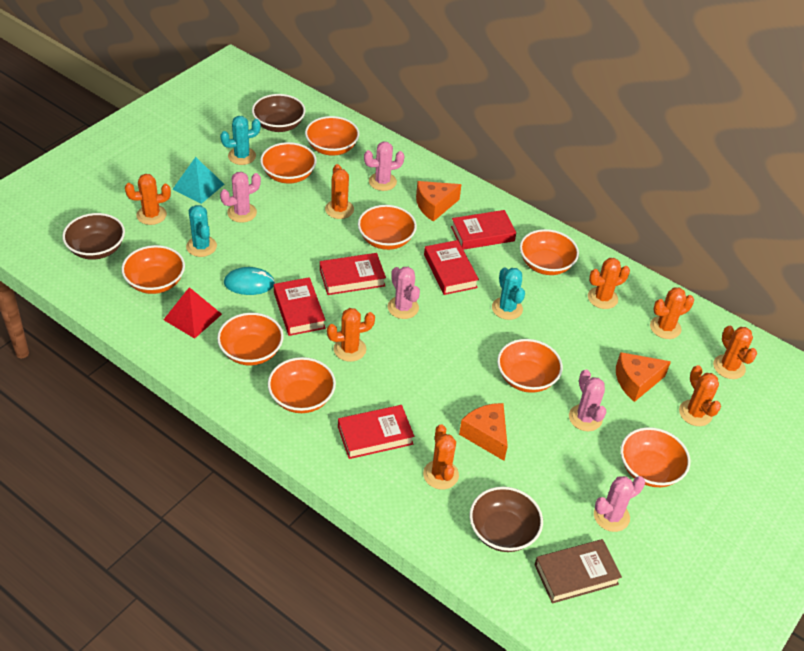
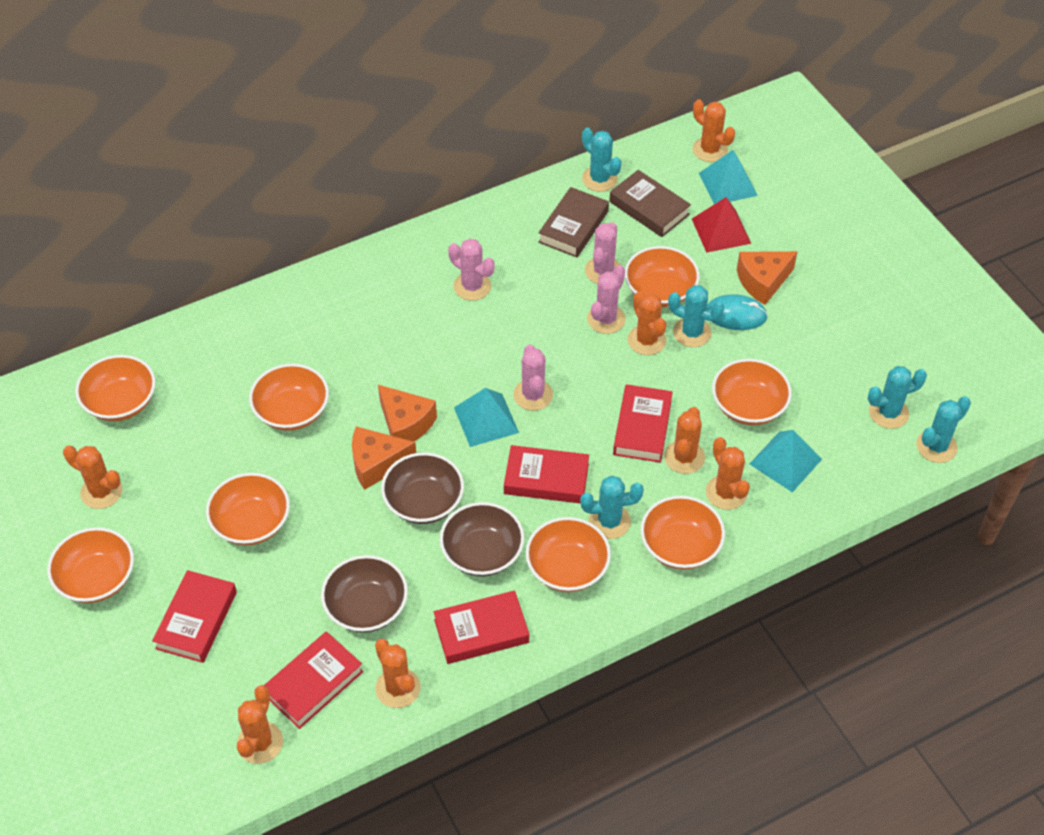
brown book: [534,539,622,604] = 1 -> [538,187,609,258] [609,170,691,237] = 2
orange bowl: [121,245,185,294] [217,313,284,366] [260,142,317,184] [268,357,336,413] [305,116,359,156] [358,205,417,250] [497,339,563,393] [520,229,579,275] [620,427,690,487] = 9 -> [47,527,134,603] [75,355,156,421] [206,473,290,545] [249,364,329,431] [525,517,611,592] [625,246,700,307] [640,496,725,570] [712,359,792,425] = 8
orange cactus: [125,174,171,225] [325,164,354,219] [327,308,375,362] [423,424,459,489] [588,258,630,309] [650,287,694,339] [679,365,721,426] [713,326,757,379] = 8 -> [63,446,122,509] [237,685,283,764] [375,639,421,708] [628,291,666,355] [664,407,705,474] [693,99,735,162] [706,437,750,510] = 7
pink cactus: [220,172,261,223] [364,141,405,191] [388,267,420,319] [569,370,606,431] [594,476,645,532] = 5 -> [448,239,494,301] [513,344,553,411] [585,222,621,284] [587,265,626,334] = 4
turquoise cactus: [186,205,217,257] [220,116,261,165] [492,268,525,320] = 3 -> [580,476,644,539] [582,127,622,192] [668,285,724,347] [868,366,927,429] [916,396,971,463] = 5
turquoise pyramid: [172,157,224,204] = 1 -> [454,388,519,447] [699,150,758,204] [750,430,822,492] = 3

